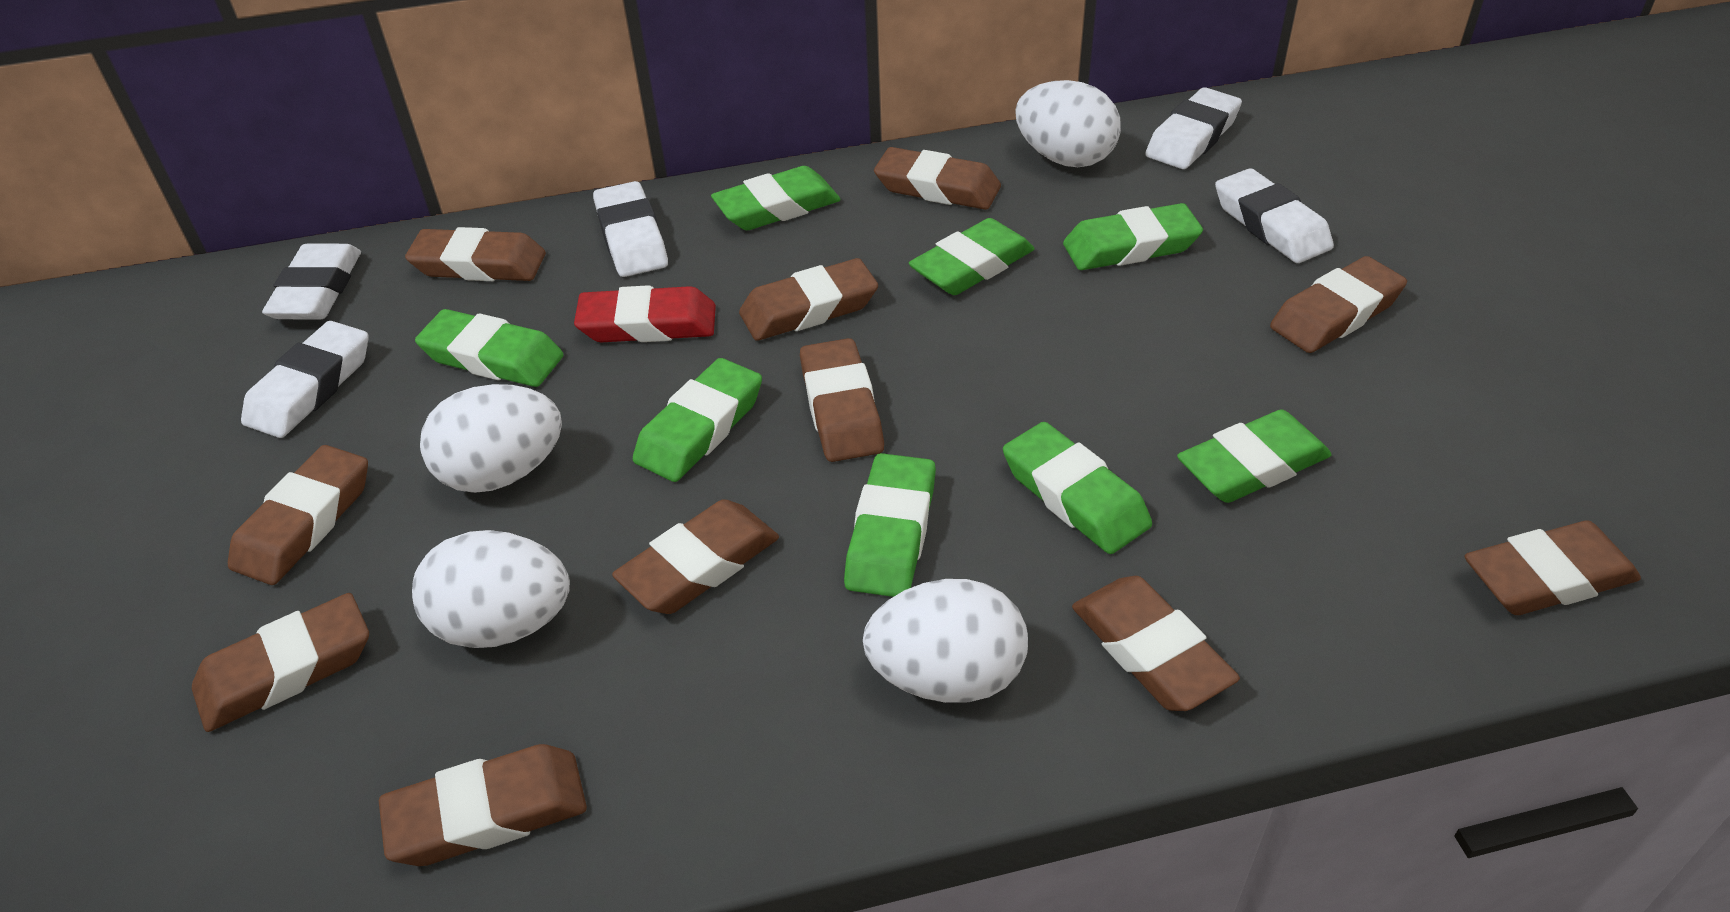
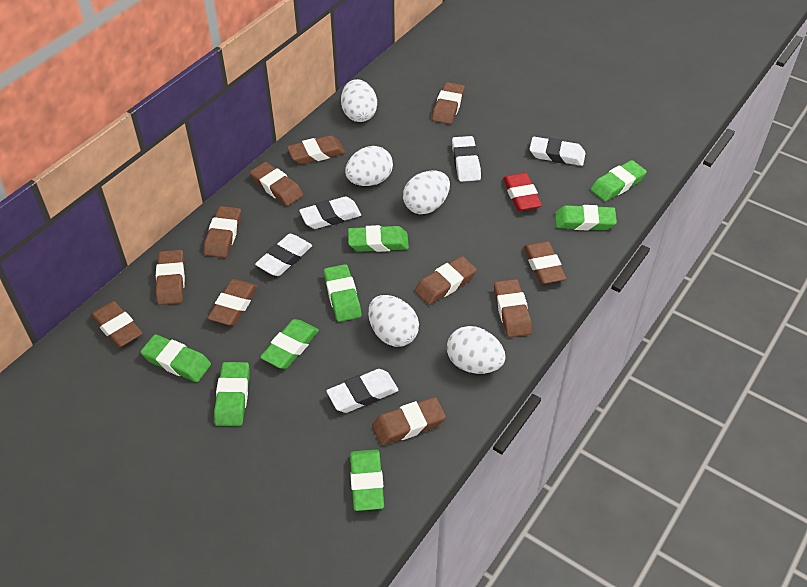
white egg: [412,530,570,648] [420,384,562,493] [863,579,1028,703] [1015,80,1121,167] = 4 -> [341,79,377,122] [345,146,393,186] [368,295,419,347] [403,171,450,214] [447,326,506,374] = 5

